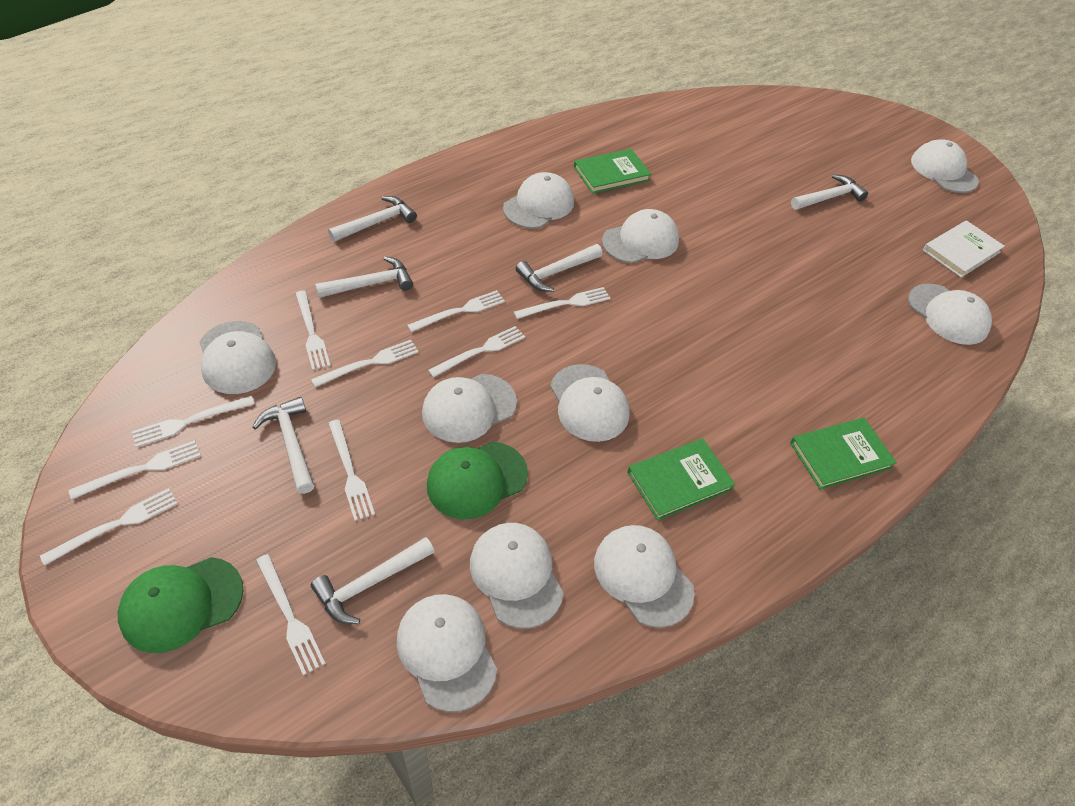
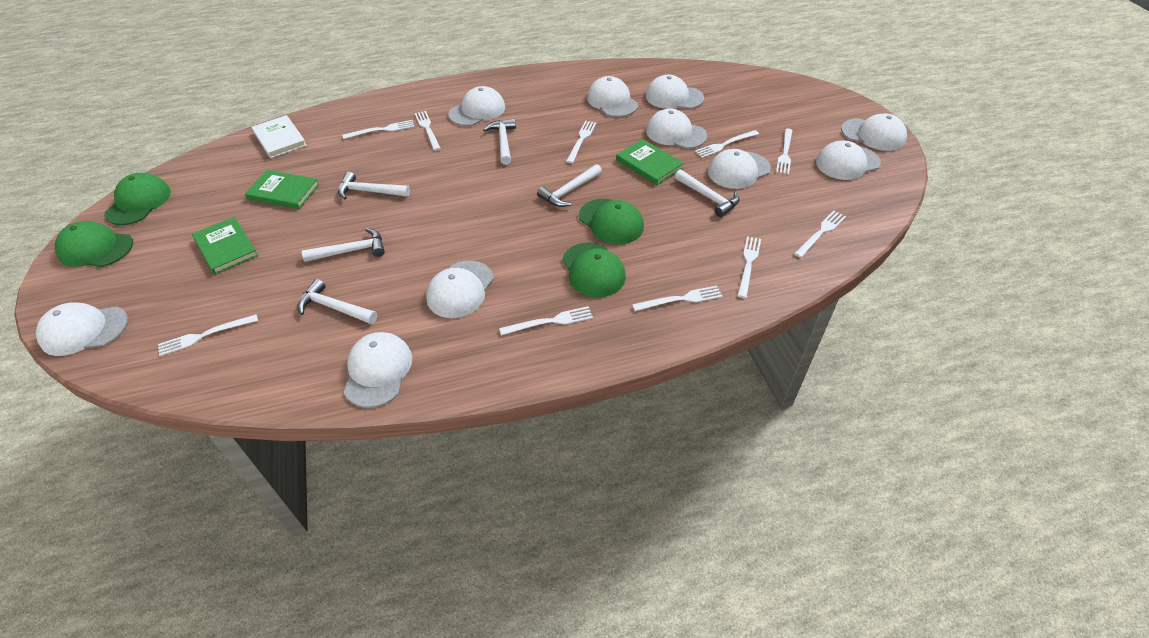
green cap: [118,557,244,653] [427,442,528,519] = 2 -> [55,221,133,267] [105,173,171,225] [562,243,626,297] [579,199,644,245] = 4

